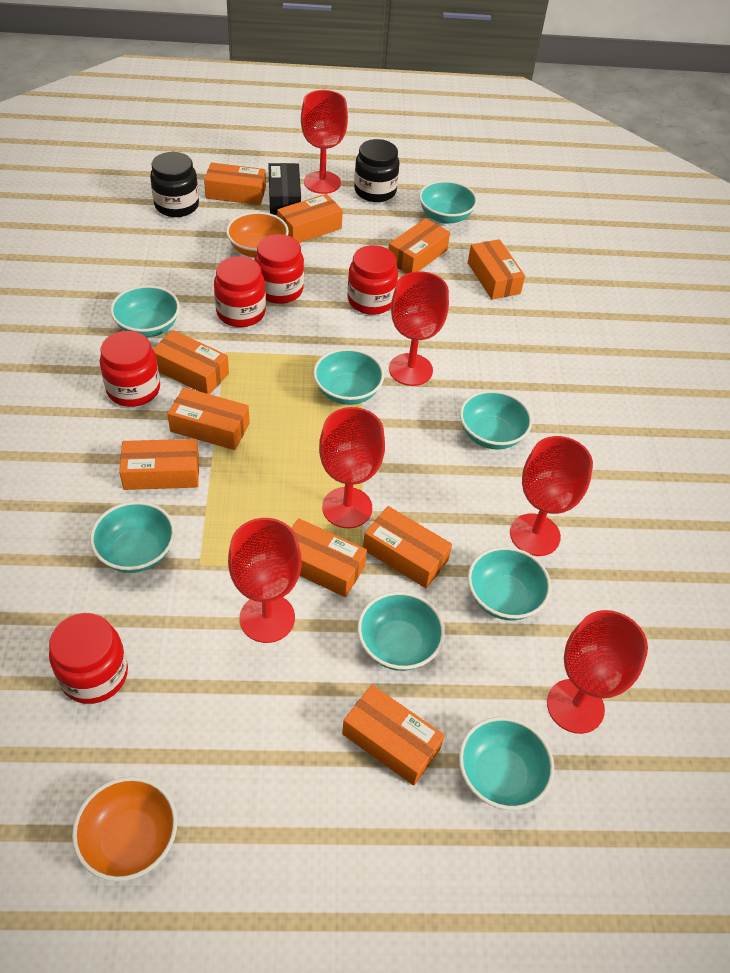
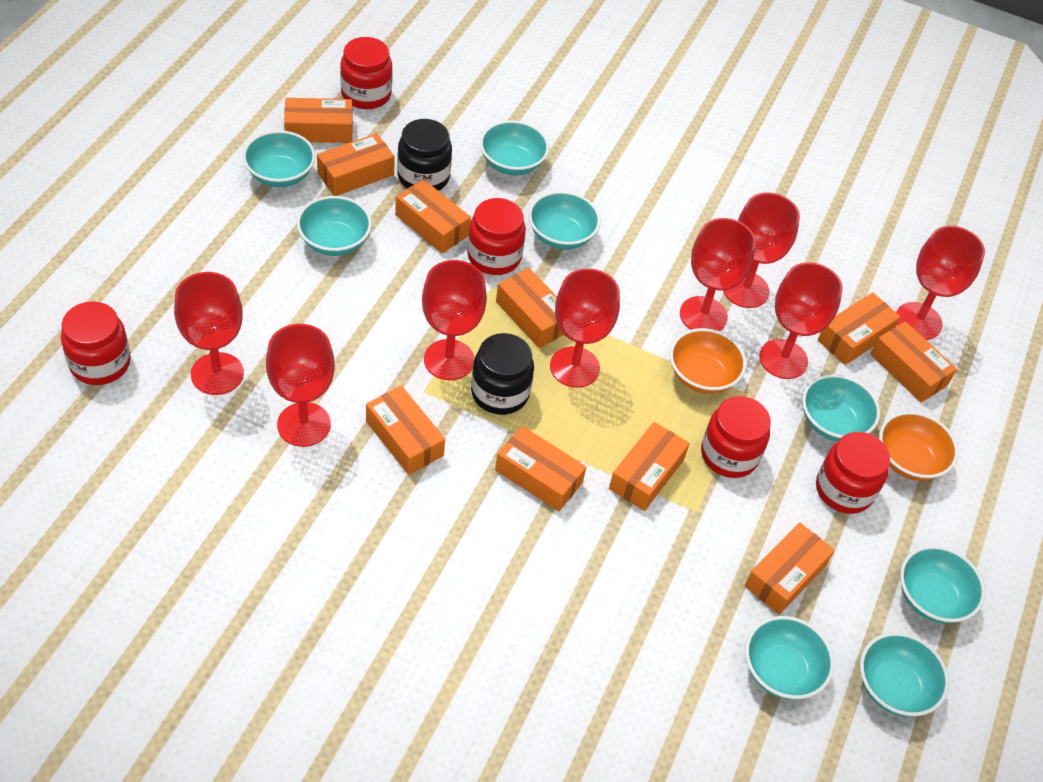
black box: [268,163,301,215] = 1 -> none = 0
red goblet: [228,518,301,643] [301,90,348,194] [319,407,385,528] [389,271,449,386] [510,436,593,556] [547,610,648,734] = 6 -> [174,272,244,395] [266,324,335,447] [422,260,487,380] [550,268,620,388] [680,218,756,331] [723,192,800,308] [759,262,843,379] [896,226,985,340] = 8

